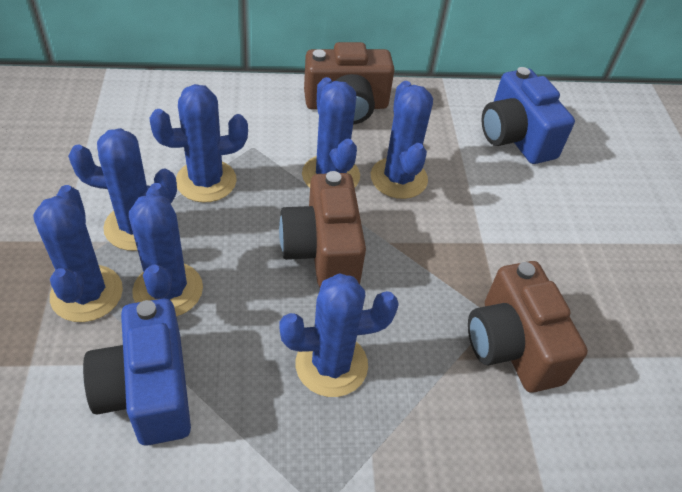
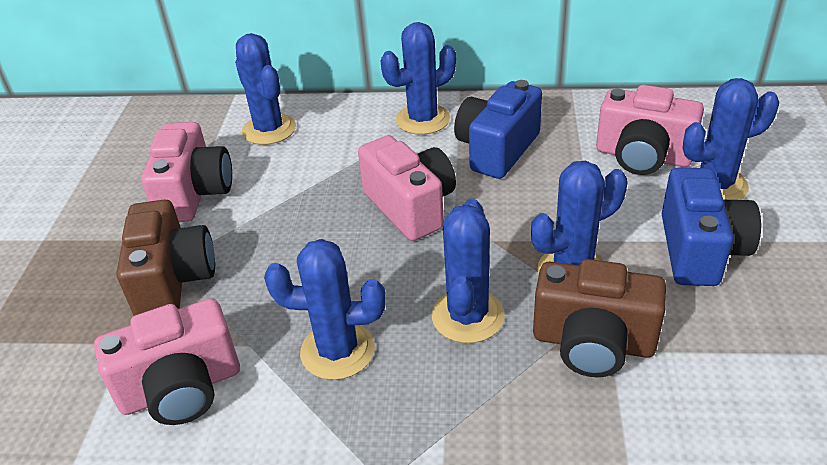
blue cactus: [33,185,123,322] [68,128,177,251] [129,183,203,317] [149,84,248,202] [279,273,399,397] [302,77,360,188] [371,81,433,199] = 7 -> [235,33,296,145] [264,239,386,380] [381,22,456,135] [432,198,505,343] [531,161,627,273] [683,78,779,200] = 6
brown camera: [279,171,366,287] [304,42,394,124] [468,261,588,393] = 3 -> [117,200,215,316] [533,259,666,377] = 2
pink camera: none = 0 -> [94,298,240,425] [141,122,232,222] [358,135,456,241] [596,85,704,175] = 4

